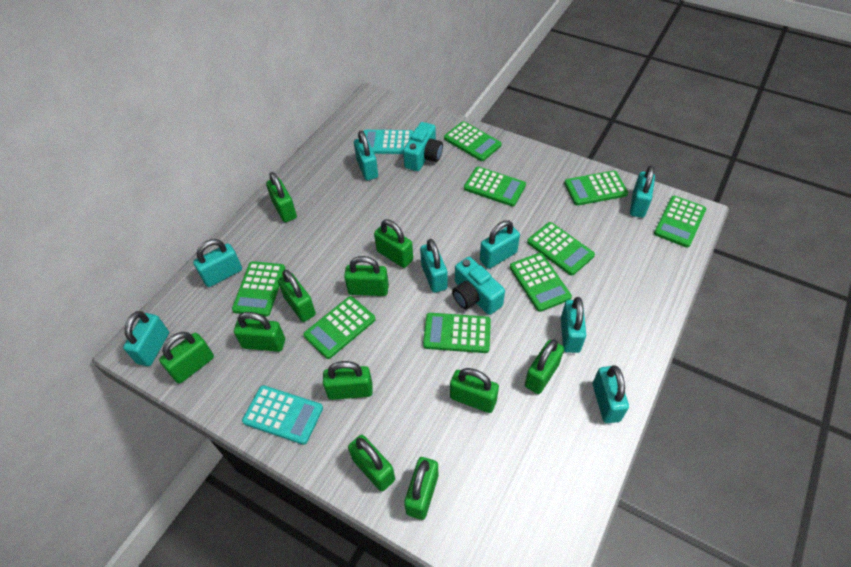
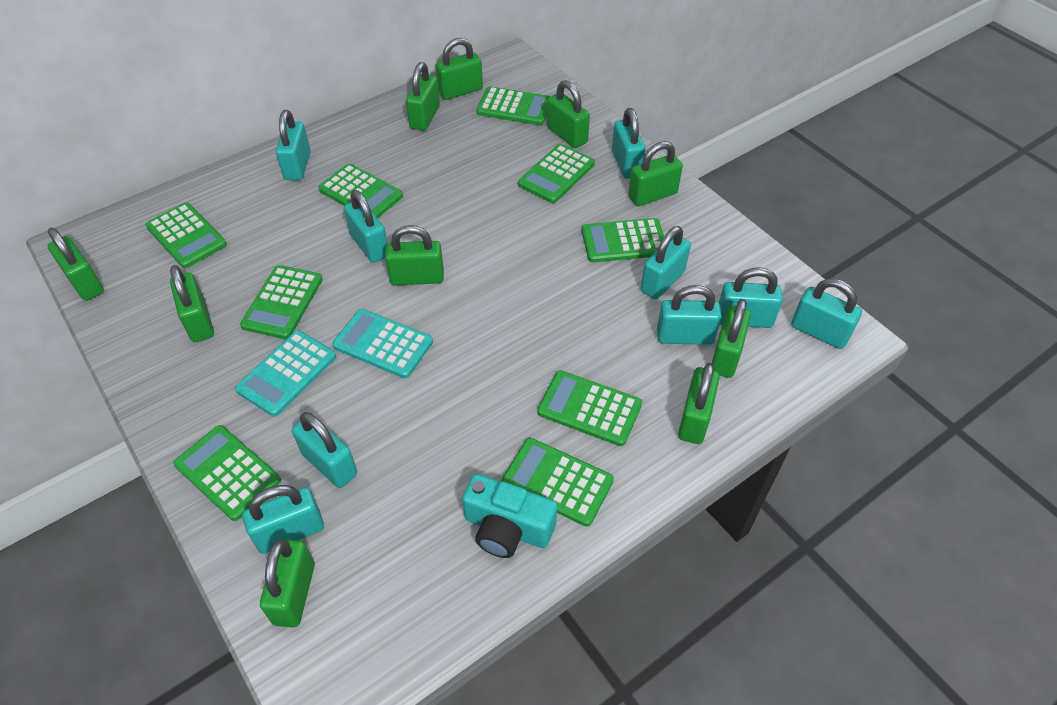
green padlock: [159,332,214,384] [234,312,285,352] [266,172,297,222] [278,270,316,322] [323,361,373,400] [344,256,389,296] [348,435,395,491] [374,220,413,268] [404,457,438,520] [450,368,499,413] [525,339,564,394] = 11 -> [48,228,104,301] [170,265,214,342] [260,539,315,628] [385,225,444,285] [406,62,440,131] [435,38,483,100] [547,80,590,148] [628,141,683,206] [678,363,720,444] [712,299,751,378] = 10
turquoise camera: [403,122,443,171] [452,257,505,315] = 2 -> [462,474,557,558] = 1
turquoise padlock: [123,311,169,366] [193,239,242,287] [354,131,378,180] [420,239,447,293] [480,220,520,269] [561,297,586,353] [593,365,629,423] [630,165,655,218] = 8 -> [242,485,324,554] [276,110,311,181] [292,412,357,488] [344,190,387,263] [612,108,645,179] [641,226,691,299] [657,285,722,345] [719,267,783,328] [791,279,862,349] = 9

